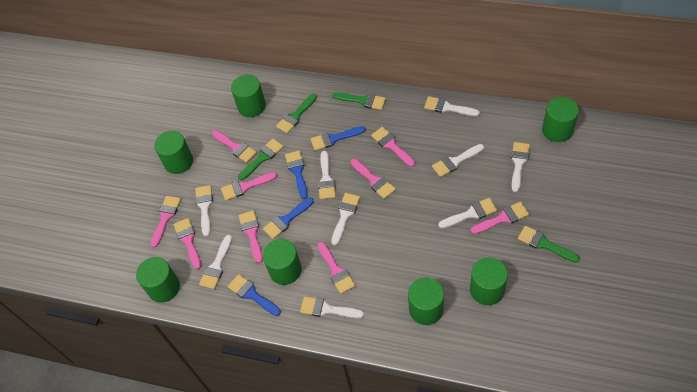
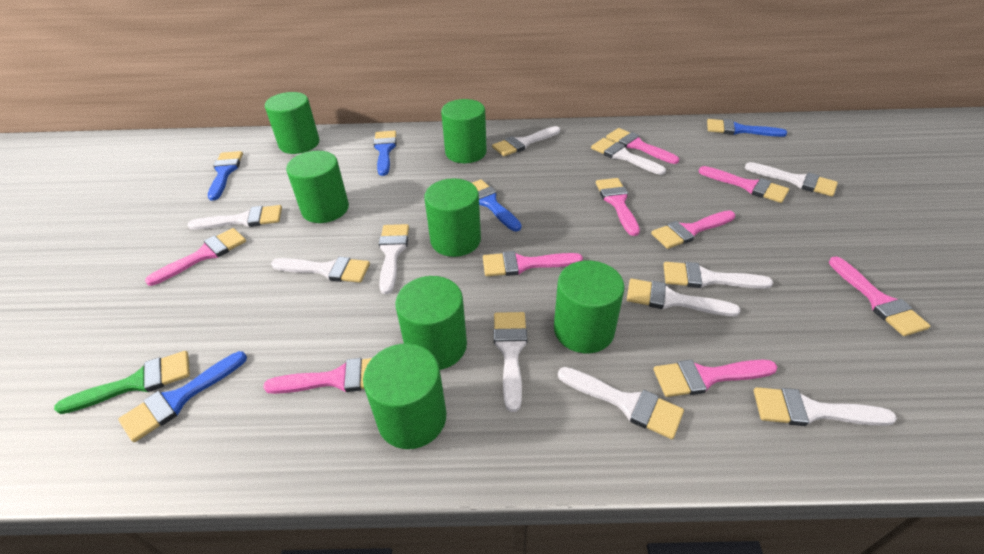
blue brush: [228,274,281,316] [263,197,314,239] [285,150,308,199] [310,126,365,151] = 4 -> [118,351,247,442] [208,151,243,201] [373,131,397,176] [472,179,522,231] [707,119,787,137] = 5
green brush: [238,139,284,180] [276,94,317,134] [333,92,386,110] [518,226,580,262] = 4 -> [54,351,190,414] = 1
white brush: [195,185,213,237] [199,235,232,289] [300,296,364,318] [318,151,336,200] [331,193,360,246] [424,96,480,116] [432,144,484,177] [438,198,497,229] [511,142,530,192] = 9 -> [188,205,282,230] [271,257,370,283] [379,224,409,294] [492,126,560,156] [494,312,527,412] [558,367,684,439] [591,138,666,175] [627,278,740,316] [663,262,773,289] [745,162,838,196] [754,387,897,426] = 11

